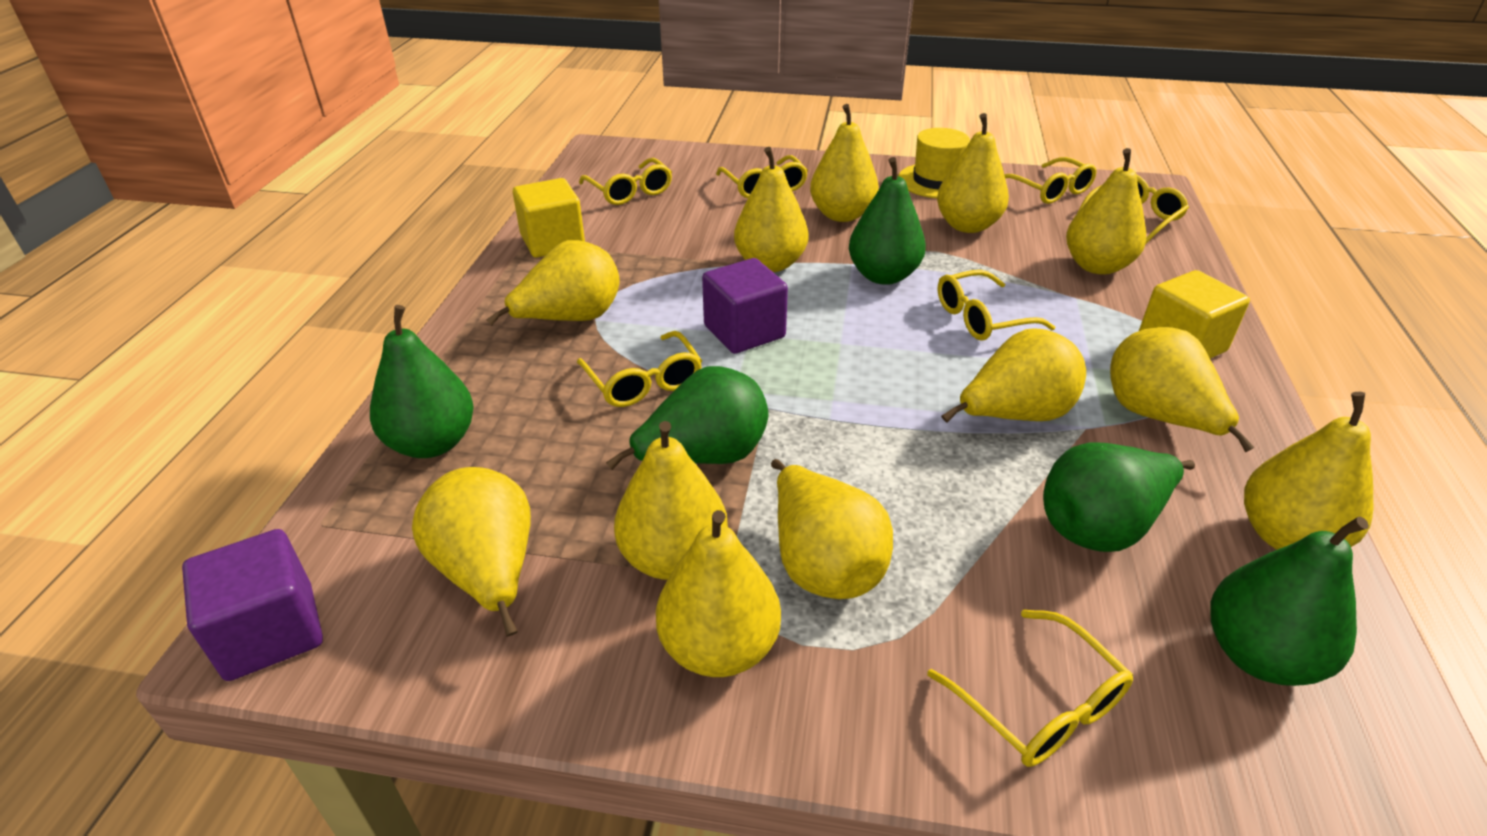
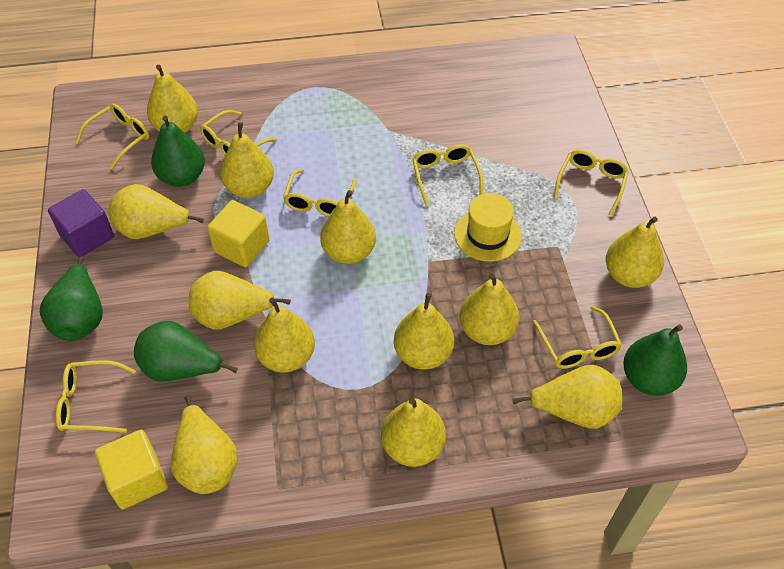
green pear: [370,305,474,458] [606,366,768,470] [849,157,926,285] [1043,442,1195,552] [1210,517,1369,686] = 5 -> [40,257,103,341] [134,321,238,382] [151,116,205,187] [623,324,687,396] = 4
purple cube: [182,529,323,681] [702,258,788,354] = 2 -> [48,189,114,257] = 1

